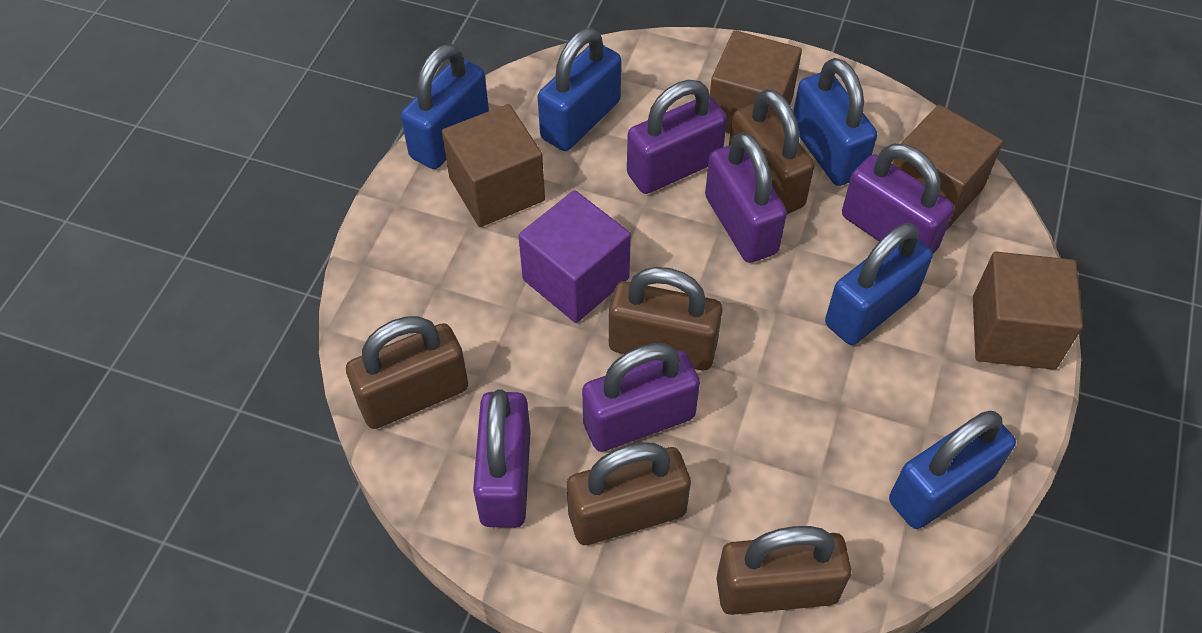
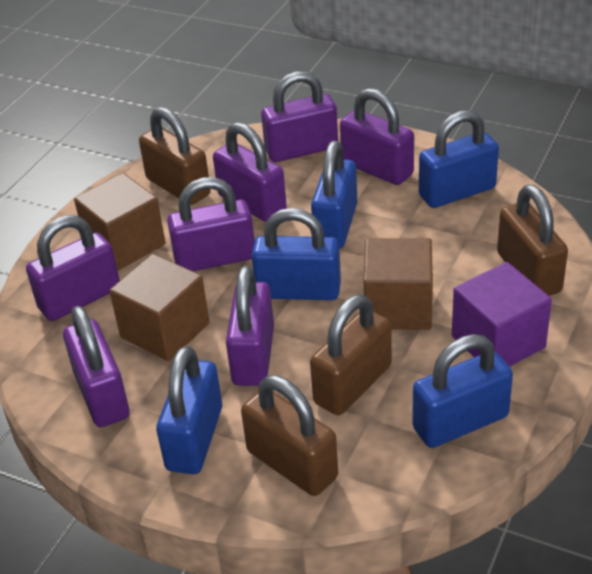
brown cube: [442,104,545,227] [710,30,802,134] [893,105,1003,230] [973,252,1083,370] = 4 -> [74,173,166,271] [109,254,210,361] [364,238,433,330] = 3
brown padlock: [346,316,468,429] [567,442,691,545] [609,267,723,370] [716,526,851,615] [729,89,815,214] = 5 -> [139,107,211,205] [241,376,338,496] [310,295,392,415] [497,185,568,296] = 4
purple padlock: [473,390,530,528] [582,343,700,452] [627,80,727,194] [705,132,787,263] [842,144,954,253] = 5 -> [26,215,120,321] [63,306,130,427] [167,177,255,271] [213,122,287,222] [226,266,274,386] [261,71,338,162] [340,88,414,185] = 7

